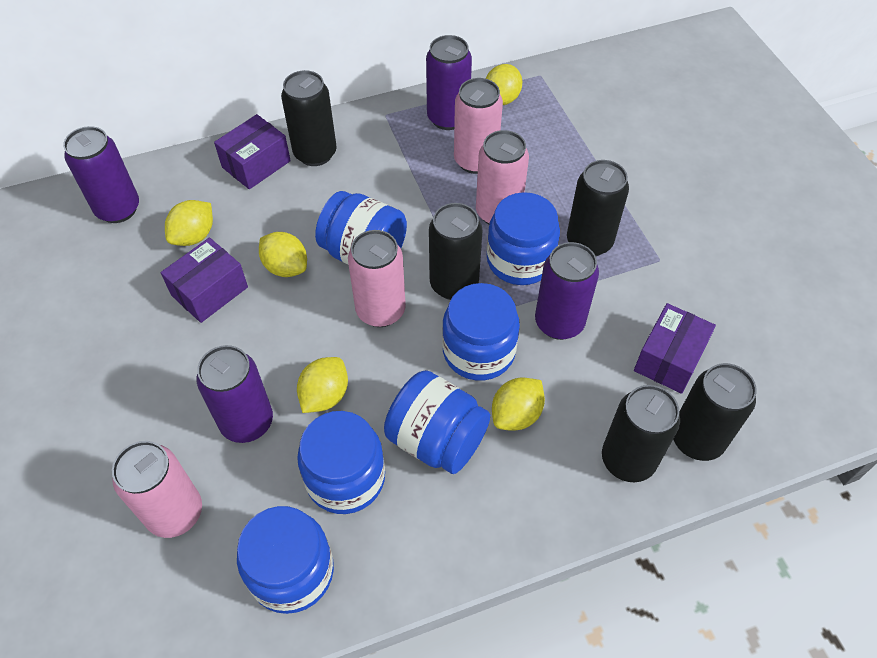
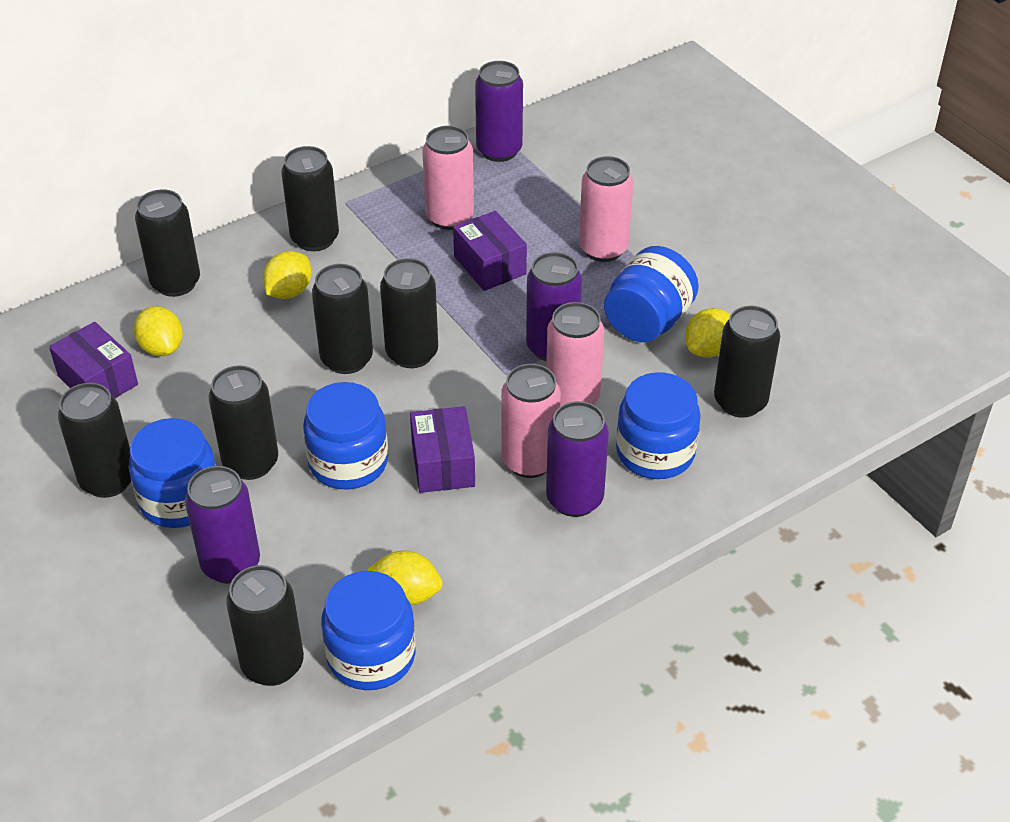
black can: [281,70,337,166] [429,203,483,300] [567,160,629,256] [602,385,680,482] [673,363,757,461] = 5 -> [58,383,131,498] [135,189,200,297] [209,365,278,480] [226,565,304,686] [281,146,339,251] [312,264,373,374] [380,258,438,368] [714,305,780,418] = 8
blue jar: [237,506,334,614] [297,411,385,514] [315,191,407,265] [384,370,490,474] [442,283,520,381] [487,192,560,285] = 6 -> [129,418,216,528] [303,382,388,490] [321,571,416,690] [604,246,699,342] [616,372,701,479] = 5
yellow lemon: [165,200,213,246] [259,232,307,277] [297,357,348,413] [486,64,522,105] [492,377,545,431] = 5 -> [134,306,183,356] [263,251,311,299] [367,550,443,605] [685,308,731,358] = 4

